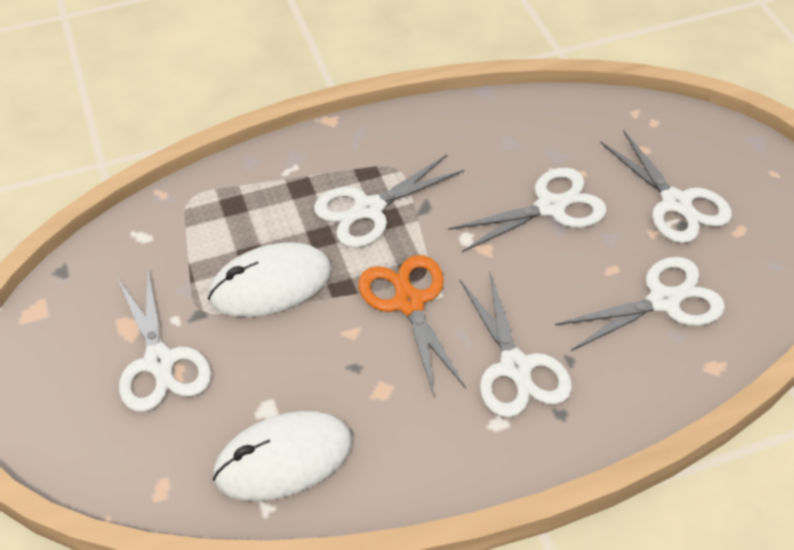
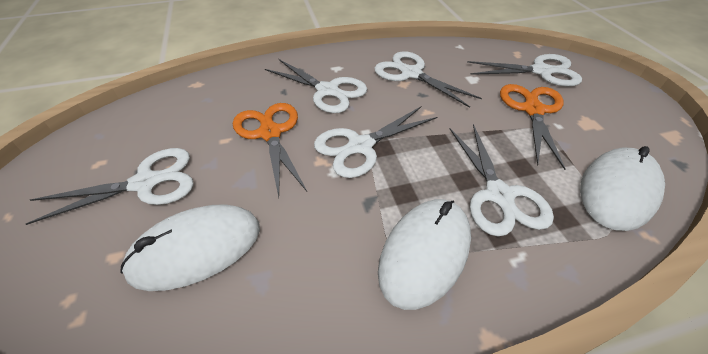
orange scissors: [358,255,466,396] = 1 -> [233,103,307,197] [500,84,566,170] = 2
white mouse: [208,242,332,317] [213,411,353,501] = 2 -> [120,204,260,291] [378,199,471,310] [580,146,665,231] = 3

